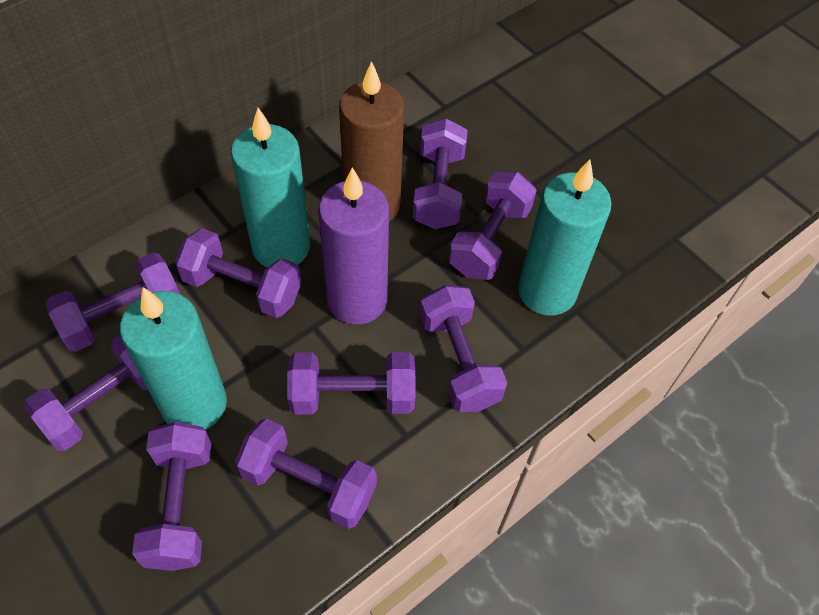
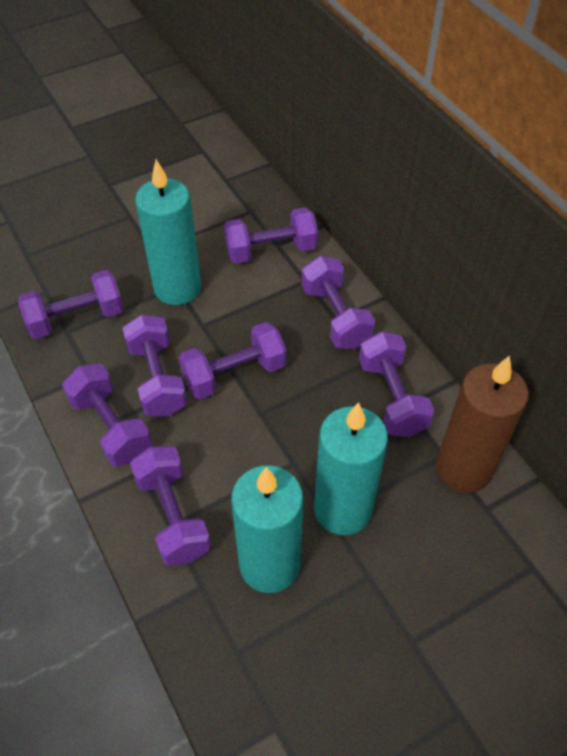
purple candle: [318,167,389,325] = 1 -> none = 0
purple dumbbell: [24,336,148,451] [46,252,180,352] [132,422,211,571] [175,228,302,318] [235,418,377,529] [287,352,415,415] [413,118,468,229] [420,285,507,412] [448,172,537,280] = 9 -> [18,270,124,339] [62,364,152,467] [123,315,187,417] [130,446,211,566] [179,322,286,399] [224,208,318,264] [302,256,375,349] [359,332,434,437] = 8

